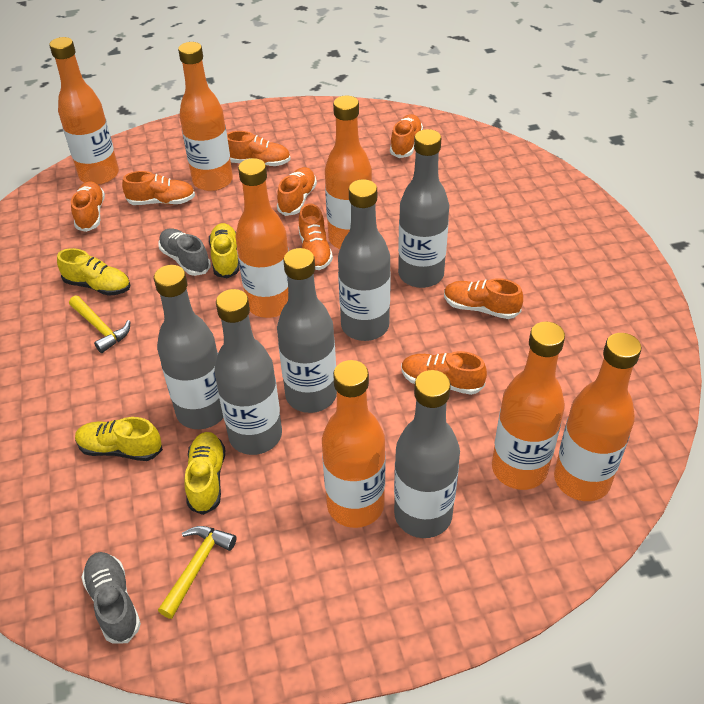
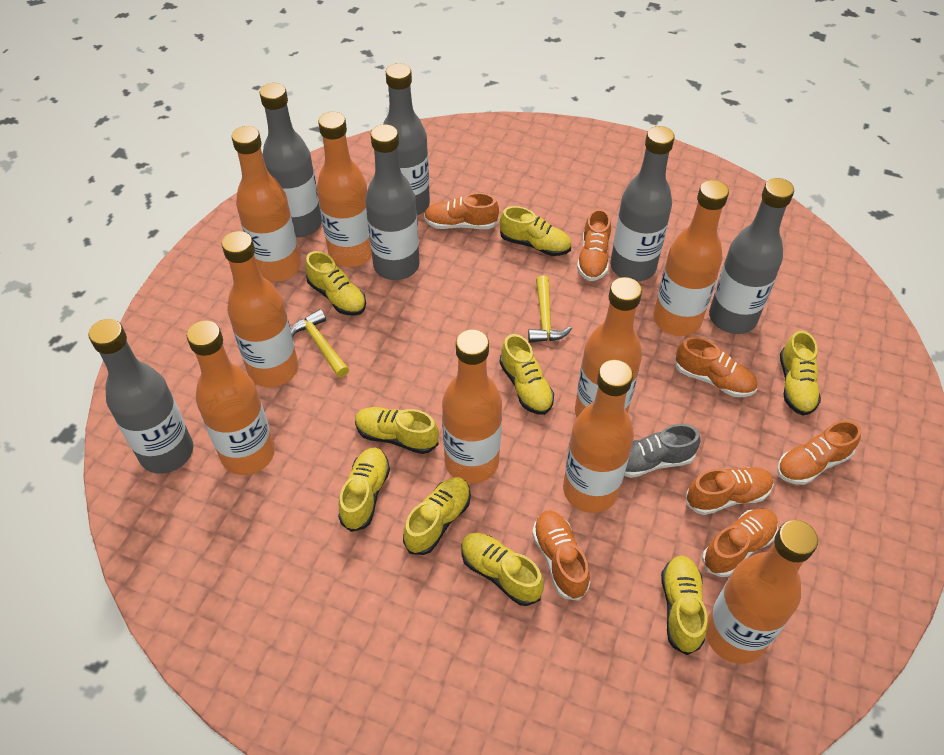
grey shoe: [81,552,141,644] [158,228,211,276] = 2 -> [624,424,700,478] = 1
orange bottle: [49,37,119,185] [178,42,233,191] [235,158,289,318] [322,360,386,528] [325,95,372,249] [492,322,565,490] [554,333,641,501] = 7 -> [187,320,275,475] [222,231,298,387] [232,126,301,282] [317,112,372,267] [442,329,502,484] [563,360,634,513] [575,277,642,417] [654,180,729,336] [706,520,818,664] = 9
orange shoe: [71,181,105,232] [122,171,195,205] [227,131,291,166] [277,167,317,216] [298,203,333,270] [390,114,423,158] [401,351,487,395] [444,278,523,319] = 8 -> [424,193,499,229] [532,511,590,601] [577,209,611,281] [675,337,757,397] [686,467,773,515] [702,508,778,577] [777,420,861,485] = 7
yellow shoe: [57,248,130,296] [75,417,163,461] [184,432,225,515] [209,223,240,279] = 4 -> [305,251,366,316] [338,448,390,532] [355,407,439,454] [403,477,471,555] [461,533,544,606] [499,334,554,415] [500,206,571,256] [661,556,707,655] [780,330,821,416] = 9

